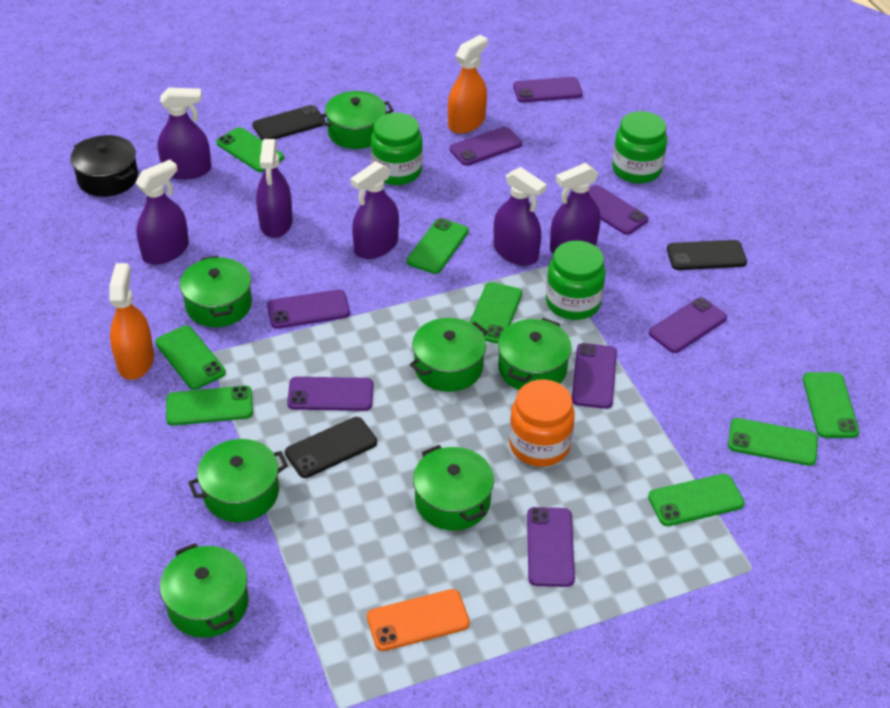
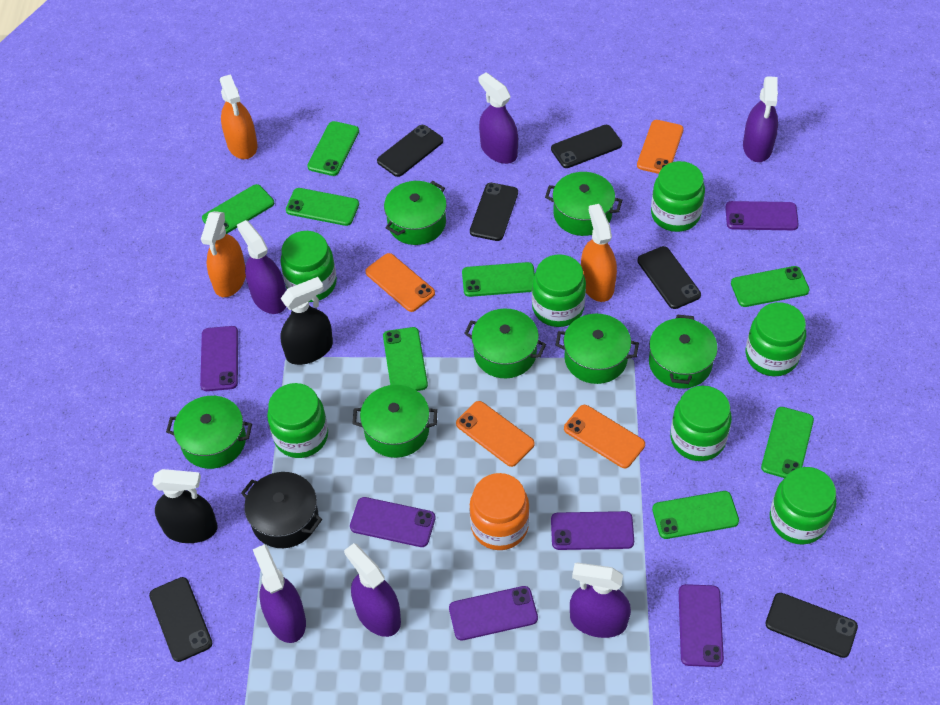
black phone: [252,105,325,141] [285,417,377,478] [667,240,747,270] = 3 -> [149,577,212,662] [377,125,443,177] [470,183,518,241] [551,125,622,168] [637,246,701,309] [765,593,858,658] = 6
black spray bottle: none = 0 -> [152,469,217,543] [280,277,333,365] = 2
green jar: [371,113,423,185] [546,240,606,320] [612,111,667,183] = 3 -> [267,383,328,458] [280,231,337,302] [532,254,586,327] [651,161,705,232] [670,386,732,461] [745,302,806,376] [770,467,836,545] = 7
orange phone: [367,589,470,651] = 1 -> [365,253,435,312] [456,401,535,467] [564,405,645,468] [637,120,684,174] = 4
orange spray bottle: [109,263,154,380] [448,35,488,134] = 2 -> [201,211,246,297] [220,74,257,159] [581,204,617,302] = 3
purple phone: [267,289,350,329] [287,377,374,411] [450,127,522,166] [513,77,583,103] [527,507,575,587] [572,343,617,409] [588,185,648,235] [649,297,727,353] = 8 -> [200,326,238,391] [350,497,436,547] [449,586,538,640] [551,511,634,550] [679,584,724,667] [725,201,799,230] = 6

